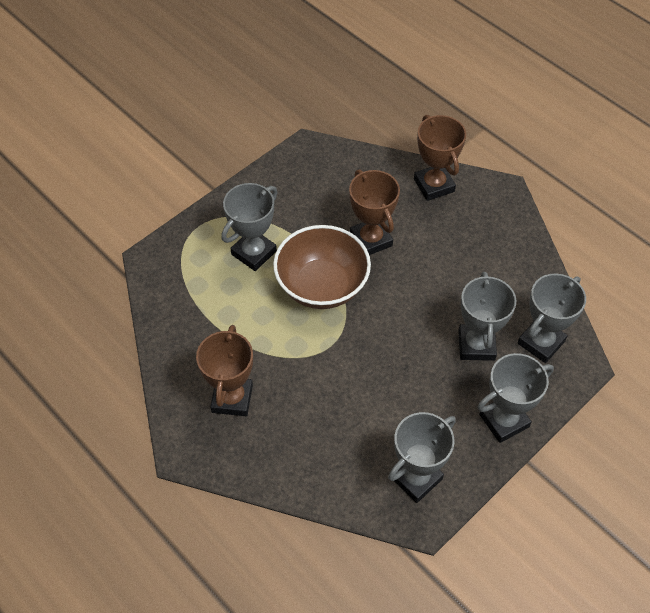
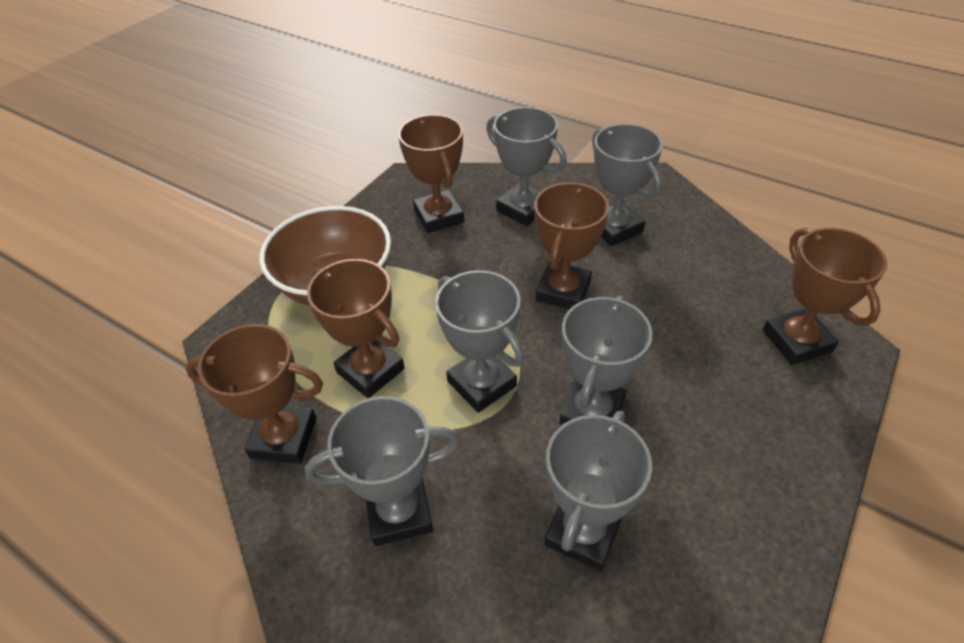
brown trophy: [196,325,253,416] [349,170,400,255] [414,115,466,201] = 3 -> [185,324,323,463] [307,259,405,398] [398,114,464,233] [534,182,609,309] [763,228,888,365] = 5
grey trophy: [221,183,278,271] [388,412,456,503] [458,272,516,361] [477,353,554,443] [517,274,586,363] = 5 -> [305,396,460,546] [435,270,524,413] [486,107,567,226] [545,411,652,571] [560,295,653,425] [592,124,663,246] = 6

